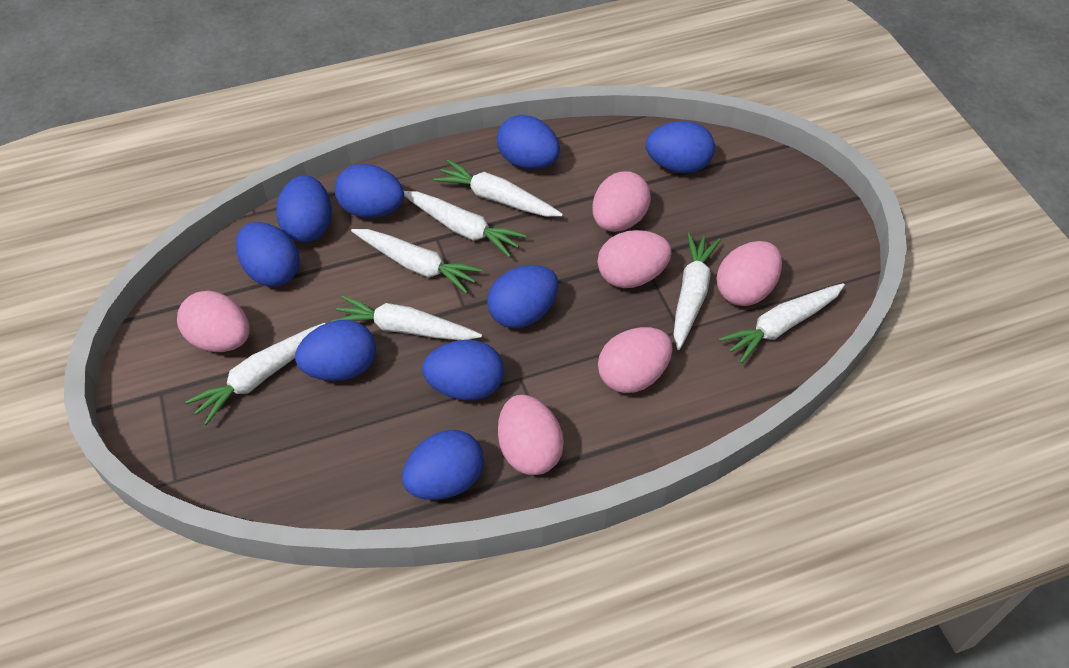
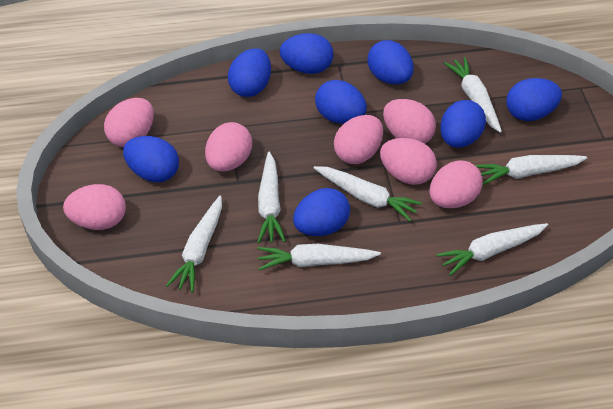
blue egg: [236,222,300,287] [276,175,332,242] [295,320,376,381] [335,164,404,218] [402,430,484,500] [422,340,504,400] [487,265,559,329] [497,115,560,169] [646,121,715,174] = 9 -> [123,136,179,182] [228,48,271,97] [280,33,333,74] [293,188,350,236] [315,80,367,124] [367,40,414,84] [440,100,486,148] [506,78,562,121] = 8
pink egg: [177,291,250,352] [498,395,564,475] [592,171,651,232] [597,230,672,288] [598,327,673,393] [716,241,782,306] = 6 -> [63,184,126,230] [104,98,154,147] [205,122,252,171] [334,115,383,164] [380,138,437,185] [383,99,436,144] [430,160,483,208] = 7

